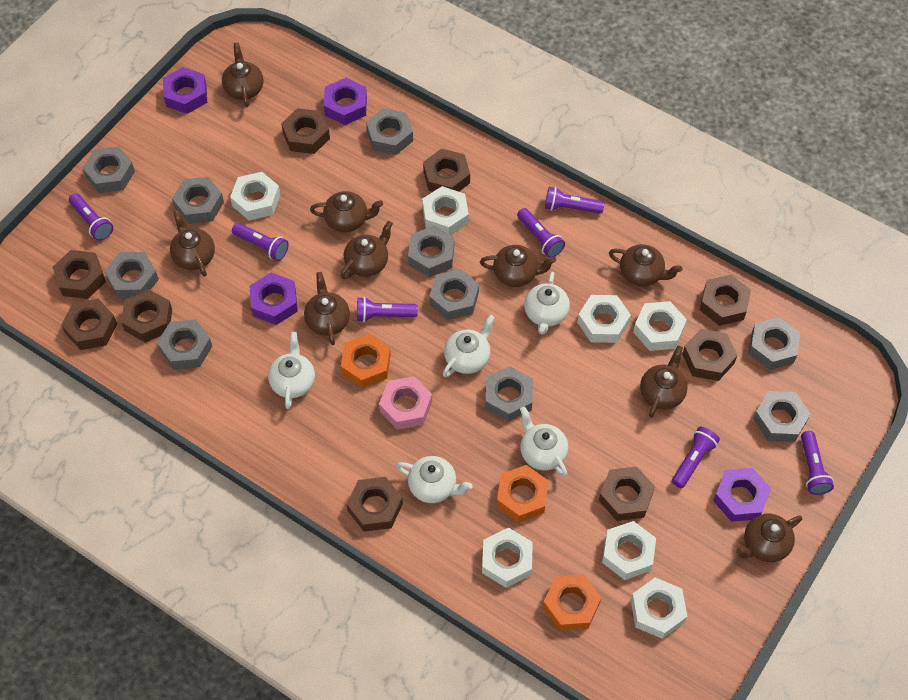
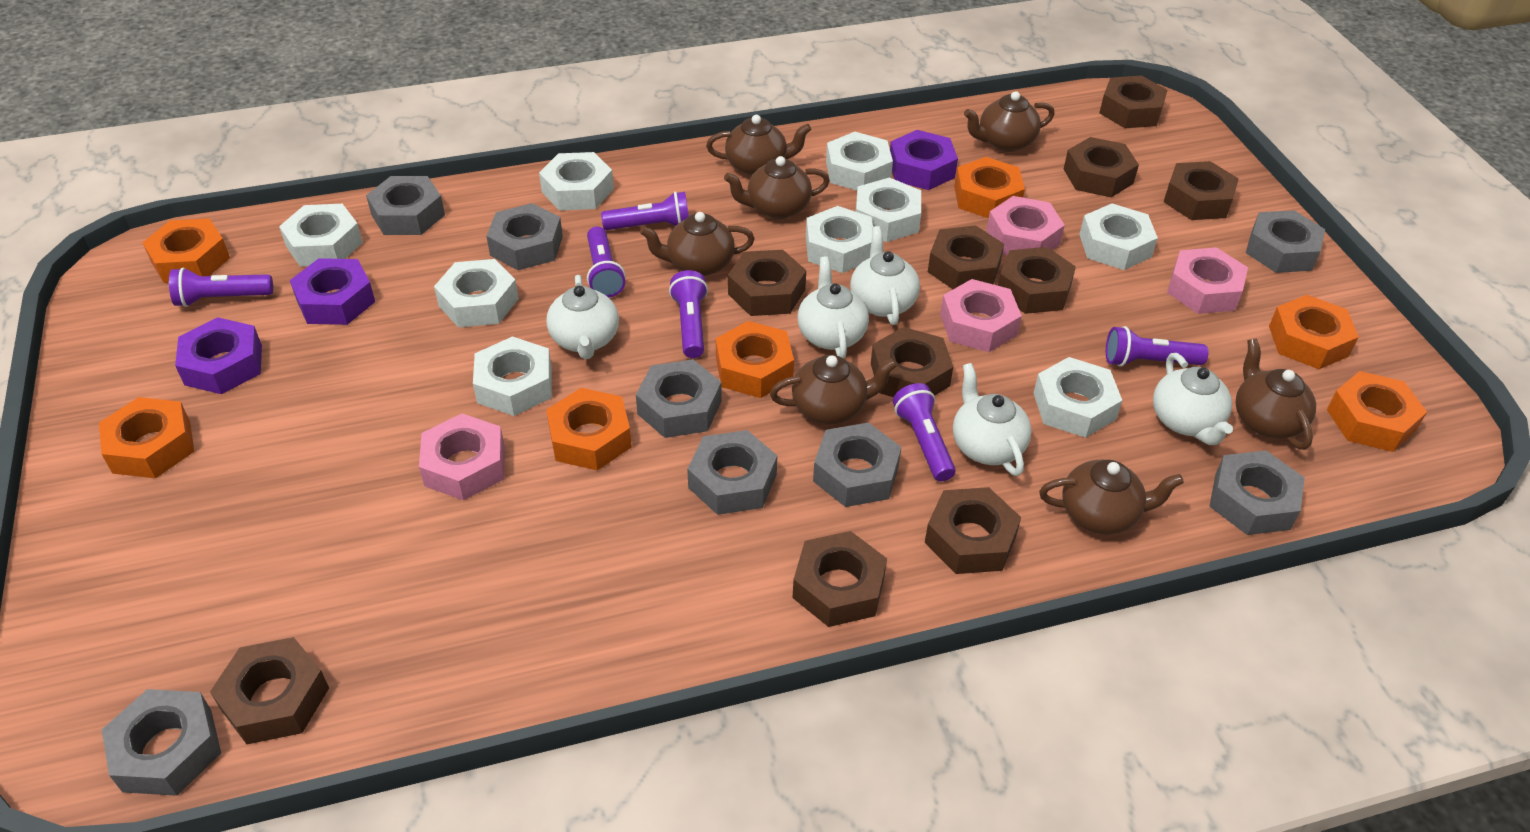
brown nut: [53,250,106,299] [62,299,117,350] [121,289,172,343] [281,108,330,154] [347,477,403,532] [423,148,470,192] [599,466,655,521] [682,329,737,381] [700,275,751,326] = 9 -> [210,637,329,744] [728,250,806,316] [792,531,887,627] [871,327,953,397] [925,487,1021,574] [928,225,1004,289] [998,247,1076,314] [1064,137,1139,197] [1099,76,1168,128] [1164,161,1239,220] = 10
brown teapot: [170,210,215,277] [222,43,263,107] [304,272,350,345] [310,191,383,232] [341,221,393,279] [480,245,556,287] [609,244,683,287] [640,345,687,418] [736,514,802,562] = 9 -> [640,212,755,276] [706,115,811,176] [724,156,830,219] [770,355,897,424] [964,91,1055,152] [1039,460,1184,535] [1236,338,1316,450] = 7
grey nut: [83,146,135,193] [105,252,159,299] [157,319,212,370] [172,177,224,224] [366,108,413,155] [408,226,454,277] [429,269,479,320] [485,366,533,422] [748,317,800,370] [753,391,811,442] = 10 -> [102,689,221,796] [366,176,445,235] [486,203,563,270] [636,359,722,438] [687,430,777,515] [813,422,901,507] [1209,451,1305,535] [1246,210,1325,273] = 8
orange nut: [341,334,391,388] [497,465,548,523] [543,575,601,631] = 3 -> [99,397,194,478] [142,218,230,283] [546,388,632,470] [716,321,794,398] [954,157,1025,218] [1269,295,1359,369] [1327,371,1427,452] = 7
pink nut: [379,376,432,430] = 1 -> [419,413,505,500] [940,279,1022,352] [986,196,1065,255] [1167,247,1248,314] = 4
purple flashlight: [69,193,113,241] [232,223,289,261] [357,297,418,322] [517,208,565,258] [545,187,604,214] [672,427,720,488] [801,431,834,495] = 7 -> [169,268,273,307] [587,226,626,298] [601,192,689,230] [669,270,708,358] [893,383,956,481] [1106,326,1209,367] = 6
purple nut: [163,67,207,114] [250,273,298,325] [324,78,367,125] [713,468,771,522] = 4 -> [175,317,262,394] [290,258,375,325] [890,130,958,190] = 3
white nut: [230,172,280,221] [422,186,469,235] [482,528,533,588] [577,295,631,343] [602,521,656,580] [631,577,687,639] [633,301,687,351] = 7 -> [279,204,363,266] [434,259,519,328] [473,336,552,416] [539,152,614,211] [806,206,873,273] [826,132,893,191] [856,177,921,242] [1034,357,1122,438] [1079,203,1158,270] = 9

